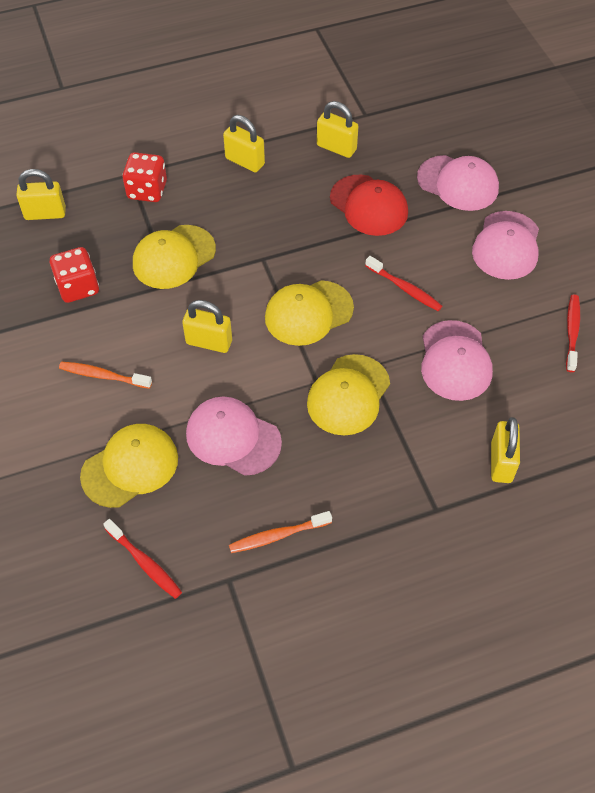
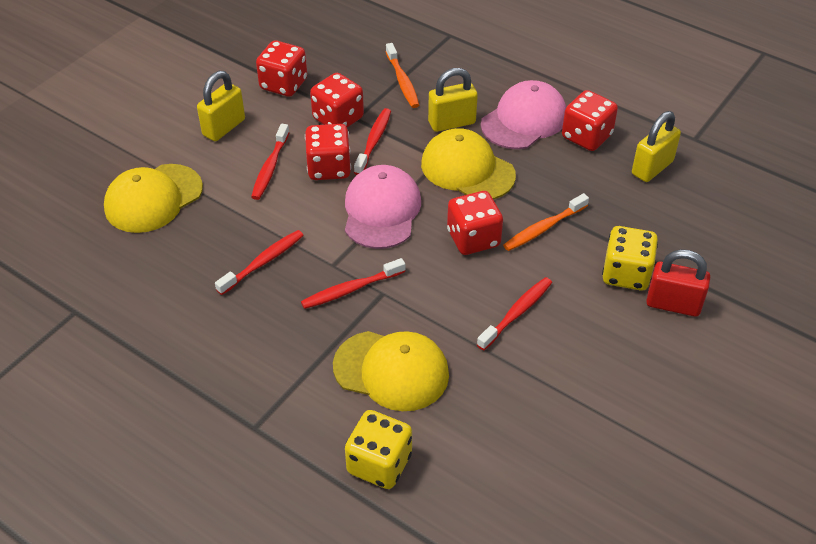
pink cap: [186,397,282,476] [417,155,499,211] [421,320,493,401] [472,211,539,280] = 4 -> [345,165,421,249] [481,80,566,149] = 2
red cap: [330,175,408,236] = 1 -> none = 0
red dice: [50,247,99,303] [122,152,167,202] = 2 -> [256,40,307,97] [305,124,351,180] [310,73,364,127] [447,191,503,255] [562,90,618,151] = 5
red padlock: none = 0 -> [646,249,710,317] = 1
red toothbrush: [103,519,182,599] [365,256,442,311] [566,295,580,372] = 3 -> [215,230,304,295] [251,124,290,200] [301,258,405,309] [354,108,391,175] [477,277,552,350] = 5
yellow cap: [80,424,178,508] [133,225,216,289] [265,280,354,346] [307,354,390,435] = 4 -> [104,164,203,233] [333,331,449,411] [421,128,516,200] = 3
yellow dice: none = 0 -> [345,410,412,489] [602,226,658,290] = 2
yellow padlock: [16,169,66,220] [182,300,232,353] [223,115,265,172] [317,101,359,158] [491,417,520,483] = 5 -> [197,71,245,141] [428,68,478,132] [632,111,681,182] = 3

